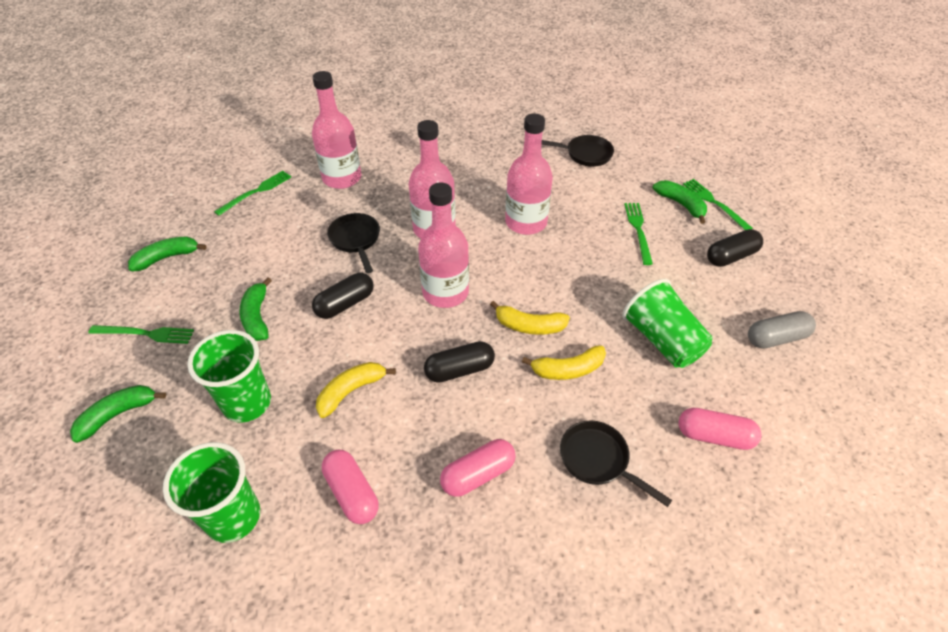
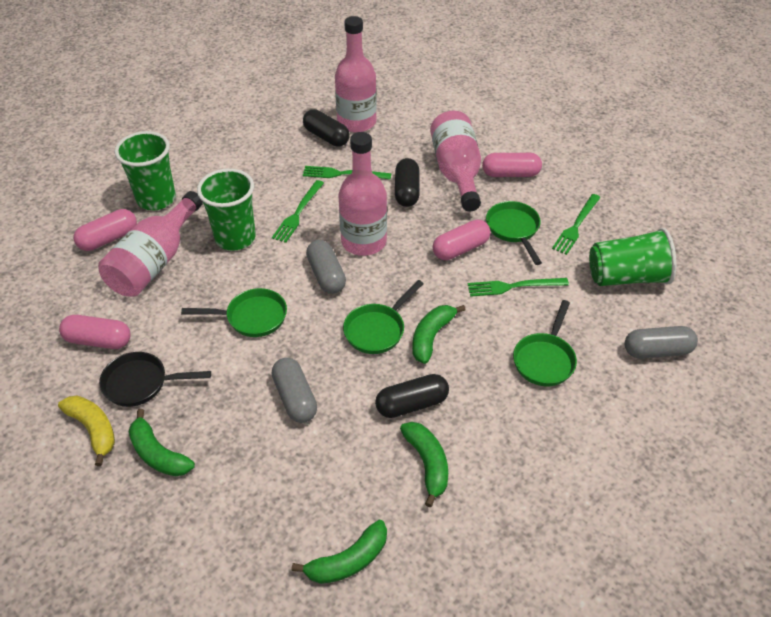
black pan: [327,213,380,273] [541,135,614,167] [560,421,672,507] = 3 -> [99,352,211,407] = 1
green pan: none = 0 -> [181,288,287,337] [343,280,424,354] [486,201,542,265] [513,300,577,386] = 4
grey capsule: [748,311,816,349] = 1 -> [272,358,317,423] [306,240,346,294] [625,326,698,359] = 3
pink capsule: [322,450,378,524] [440,439,516,497] [678,408,762,450] = 3 -> [59,315,131,349] [74,209,137,251] [433,220,491,260] [482,153,542,177] = 4
yellow banana: [316,362,396,418] [490,301,570,335] [522,345,606,380] = 3 -> [58,396,115,466] = 1

